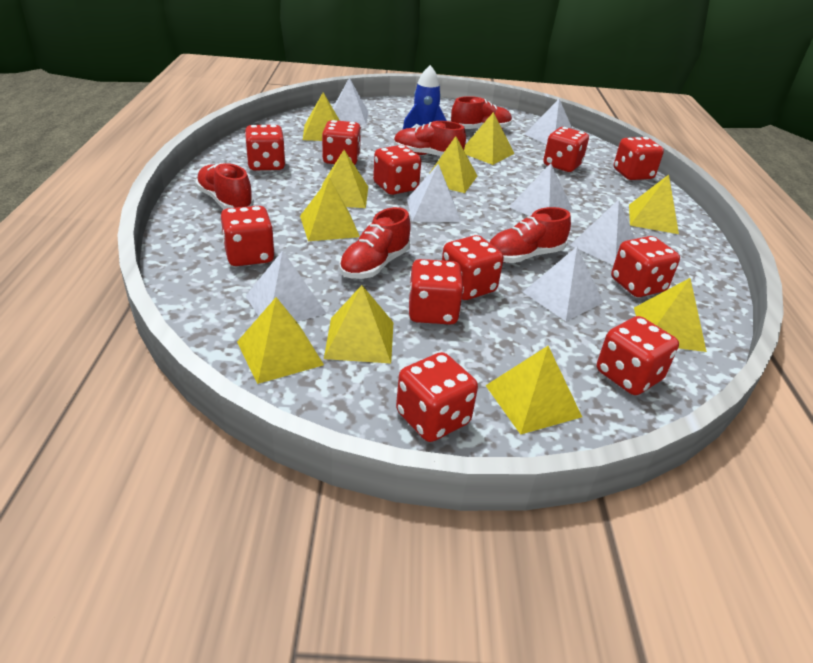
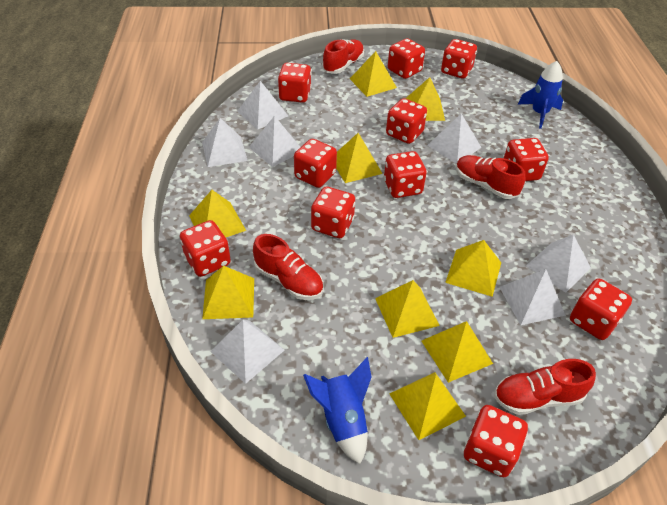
blue rocket: [403,65,447,129] = 1 -> [303,357,371,464] [517,61,563,129] = 2
red shoe: [195,163,254,209] [339,207,410,279] [394,121,466,156] [451,96,512,129] [489,207,571,263] = 5 -> [253,234,323,300] [322,39,364,74] [456,155,525,199] [494,359,596,415] = 4
yellow pyramid: [237,297,324,384] [300,178,360,241] [303,92,340,141] [322,150,368,208] [324,285,393,363] [430,136,477,193] [464,112,515,165] [485,346,582,435] [629,175,679,234] [634,278,707,352] = 10 -> [189,190,246,238] [202,266,254,319] [336,133,383,183] [350,51,397,97] [375,280,440,338] [389,372,466,440] [405,77,445,121] [422,321,493,383] [445,240,501,297] = 9

